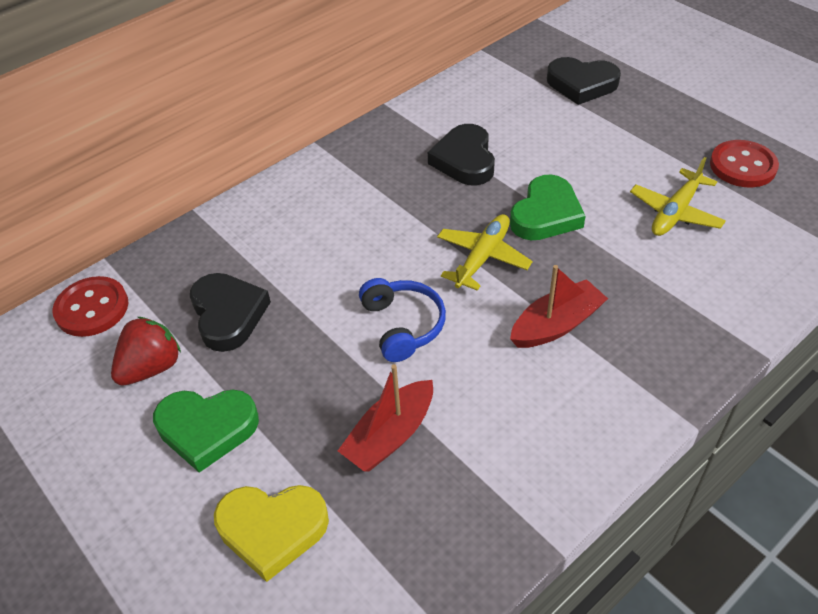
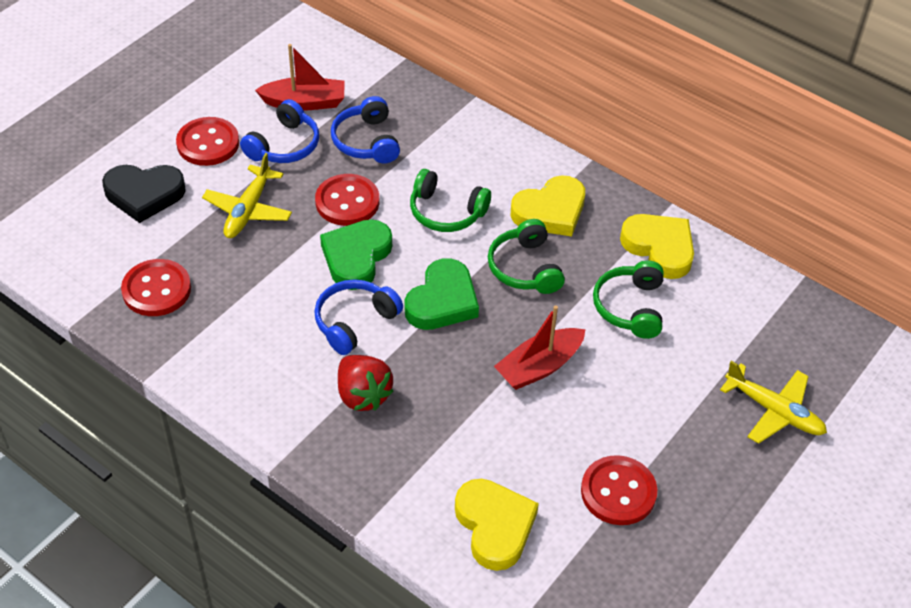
black heart: [190,273,271,352] [428,124,495,186] [547,57,621,105] = 3 -> [102,165,186,223] = 1
blue headphones: [359,278,446,362] = 1 -> [240,99,319,163] [314,279,403,355] [331,96,400,163] = 3
green headphones: none = 0 -> [410,169,491,232] [488,219,565,294] [593,260,664,339] = 3
red button: [53,276,128,337] [710,140,779,188] = 2 -> [121,259,191,316] [176,117,239,166] [315,174,379,226] [581,455,657,525] = 4
yellow heart: [214,485,329,582] = 1 -> [455,479,539,571] [511,175,585,236] [620,214,694,279] = 3

